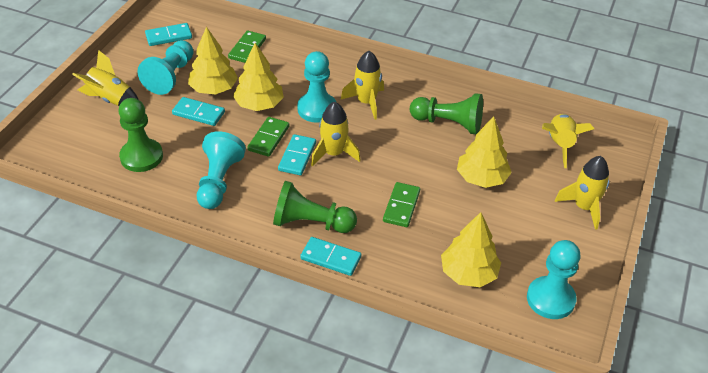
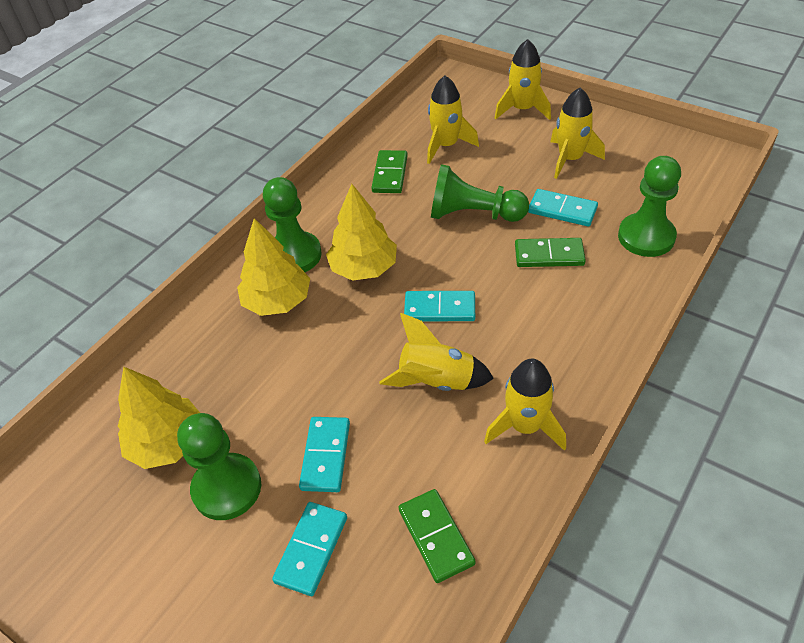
green pawn: [118,98,163,172] [273,181,357,233] [410,93,483,134] = 3 -> [177,413,261,520] [263,177,322,272] [431,164,529,222] [618,156,681,257] = 4
turquoise pawn: [137,40,194,95] [197,131,246,209] [297,51,336,123] [527,240,580,319] = 4 -> none = 0
yellow tree: [188,27,238,94] [233,43,284,111] [441,212,501,287] [457,116,512,188] = 4 -> [118,367,200,469] [237,218,310,316] [326,184,397,281] = 3

